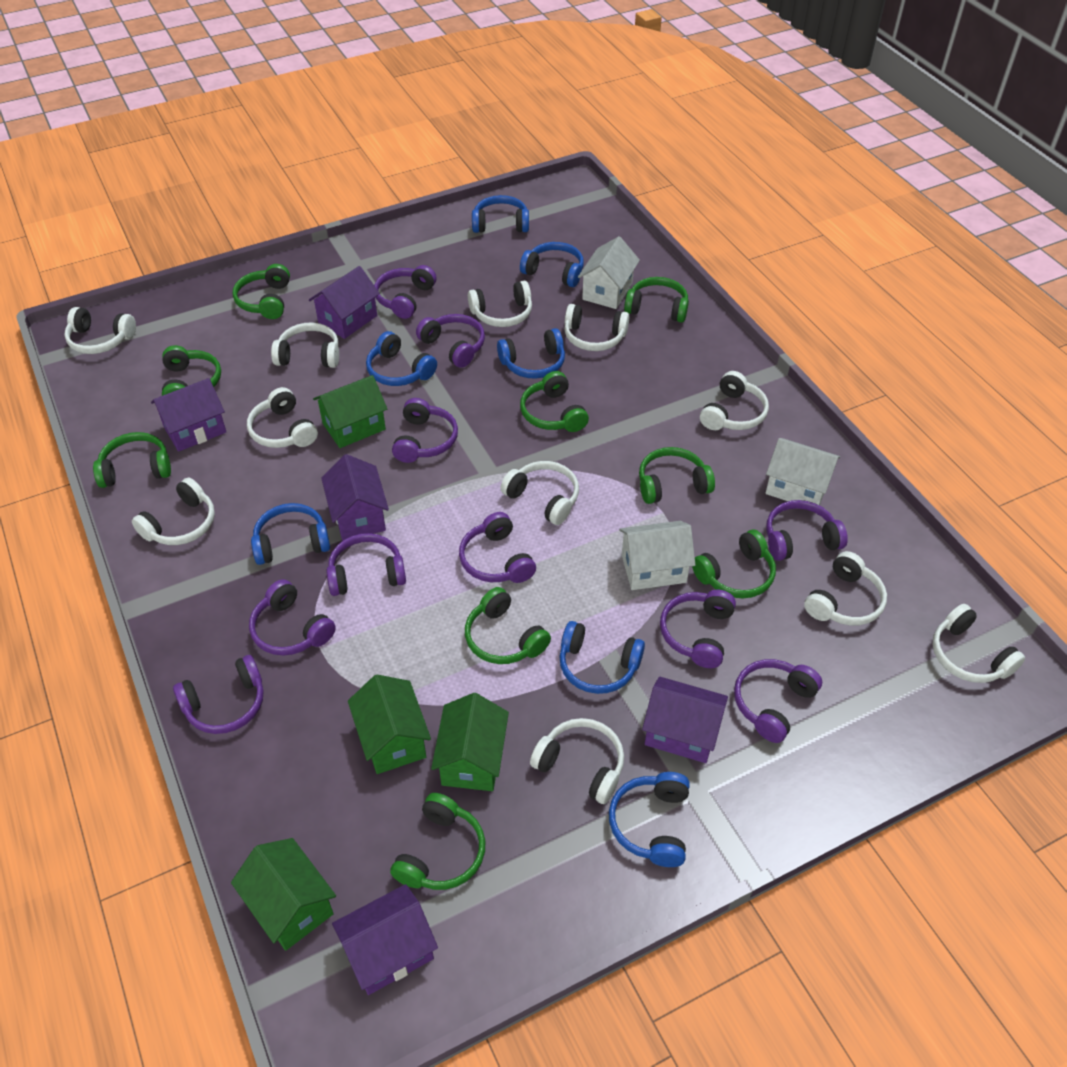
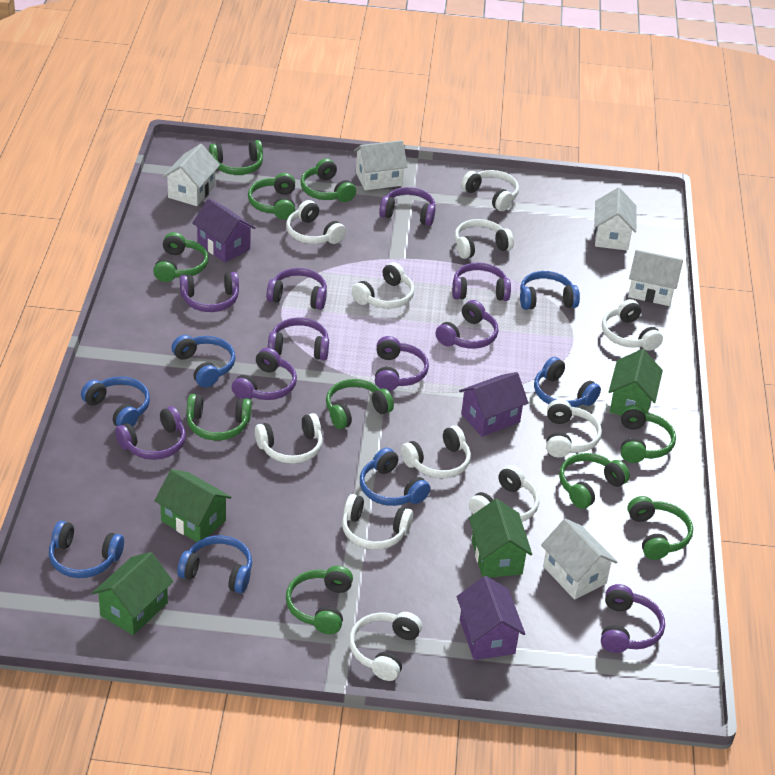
green headphones: [93,432,171,488] [162,345,221,396] [233,264,290,319] [390,793,485,890] [465,587,551,664] [520,371,589,432] [624,277,689,323] [639,447,715,504] [692,530,776,598] = 9 -> [153,232,209,282] [187,394,252,440] [209,140,263,175] [248,173,295,220] [286,566,353,634] [301,158,356,202] [326,379,394,429] [559,453,630,509] [621,405,676,463] [627,496,693,560] = 10
purple house: [151,378,226,452] [309,266,380,339] [321,454,389,540] [332,884,438,995] [642,677,728,763] = 5 -> [192,199,255,263] [457,576,525,660] [459,372,529,437] = 3
white house: [578,236,640,309] [619,521,695,590] [766,438,840,505] = 3 -> [163,144,220,206] [354,140,408,190] [541,518,617,599] [594,188,637,250] [628,250,683,306] = 5

